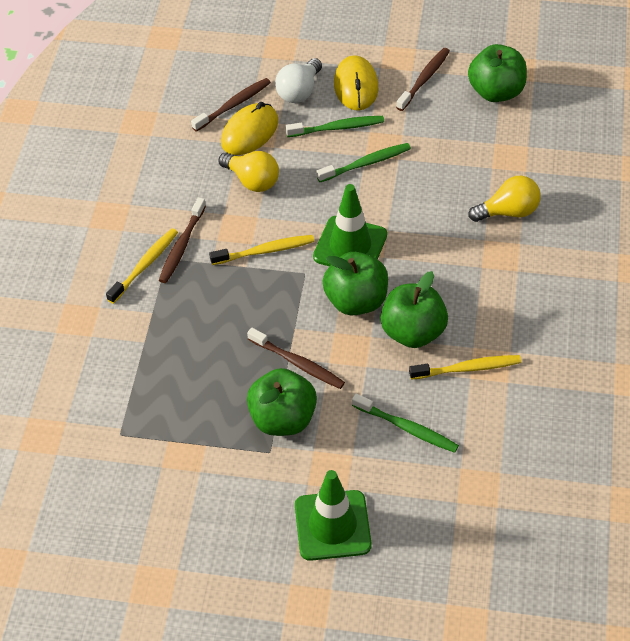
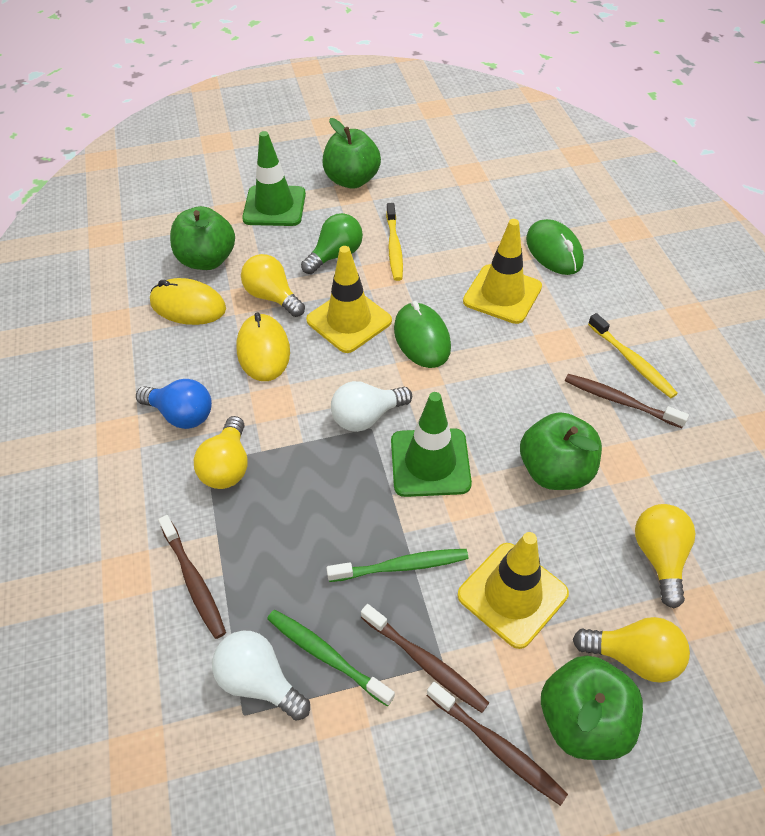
blue light bulb: none = 0 -> [136,379,212,429] = 1
green light bulb: none = 0 -> [301,213,363,274] = 1
green mouse: none = 0 -> [394,301,451,368] [526,219,584,275] = 2
green toothbrush: [285,116,384,137] [317,143,411,182] [352,393,459,453] = 3 -> [267,610,395,706] [326,549,469,582] = 2
white light bulb: [275,58,322,103] = 1 -> [212,631,310,721] [331,381,412,432] = 2
yellow light bulb: [219,151,279,192] [468,176,541,222] = 2 -> [194,416,247,489] [241,254,305,317] [573,617,690,683] [635,504,695,608] = 4
yellow toothbrush: [106,228,178,304] [209,235,315,265] [409,355,521,380] = 3 -> [386,203,403,281] [588,313,678,398] = 2
yellow traffic cone: none = 0 -> [306,246,392,353] [458,532,569,649] [463,219,542,324] = 3

